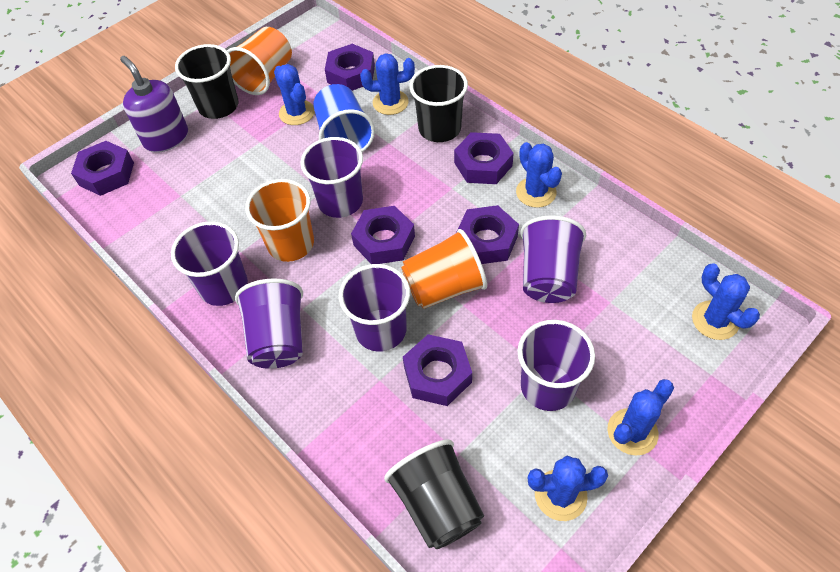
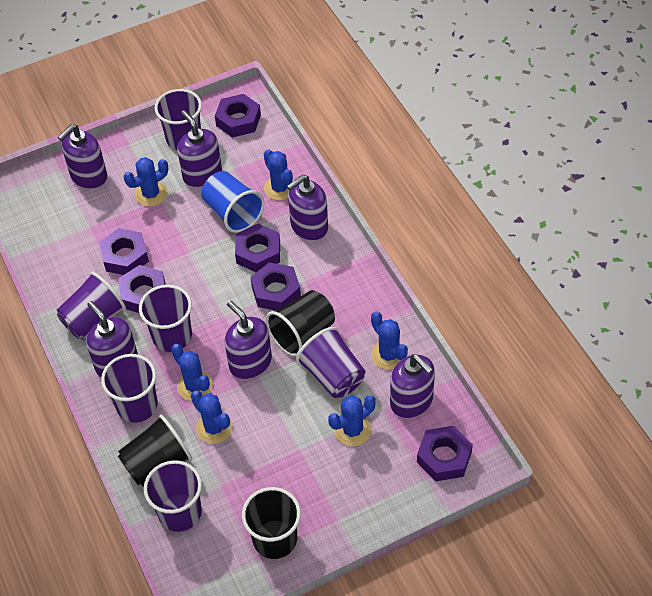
orange cup: [227,27,292,95] [245,179,314,262] [401,229,487,309] = 3 -> none = 0
purple soap dispenser: [120,56,188,153] = 1 -> [58,124,107,189] [86,301,138,377] [177,110,222,188] [225,301,272,379] [287,175,328,241] [390,354,435,418] = 6

